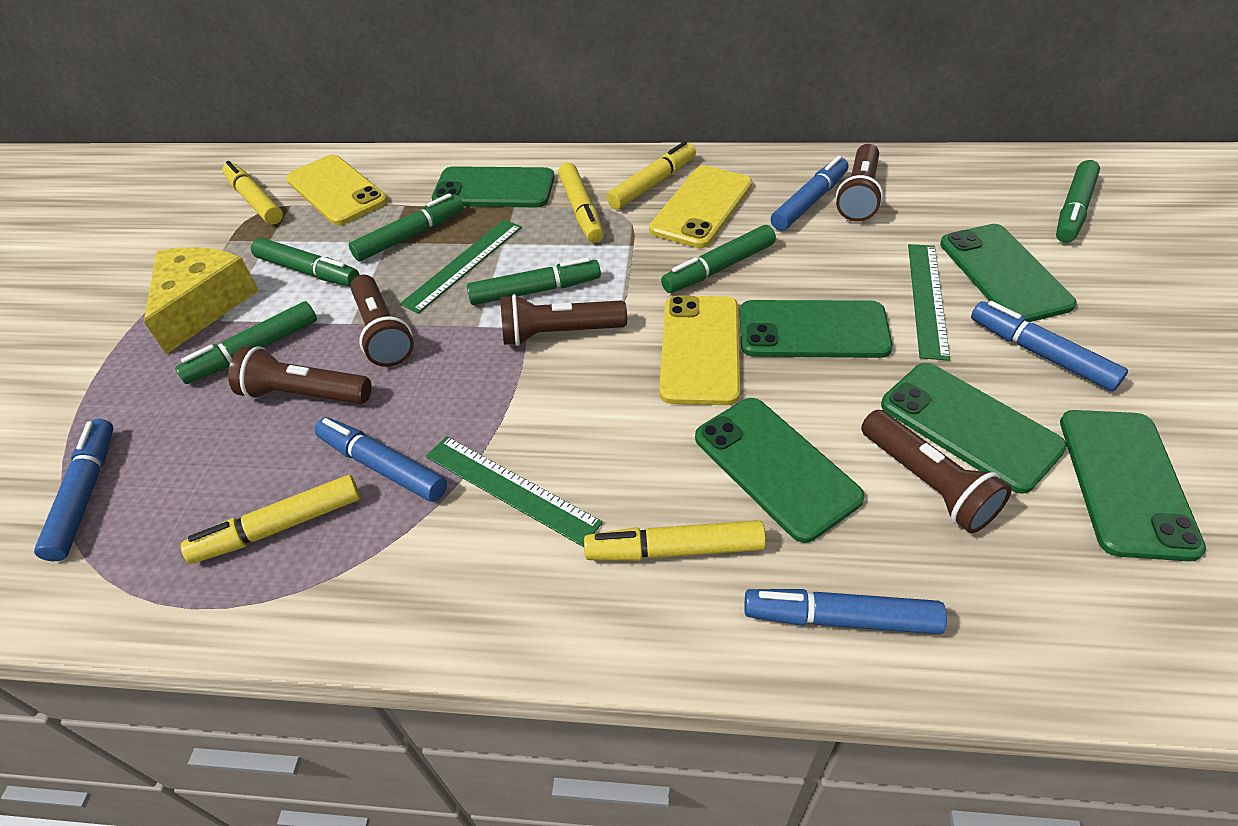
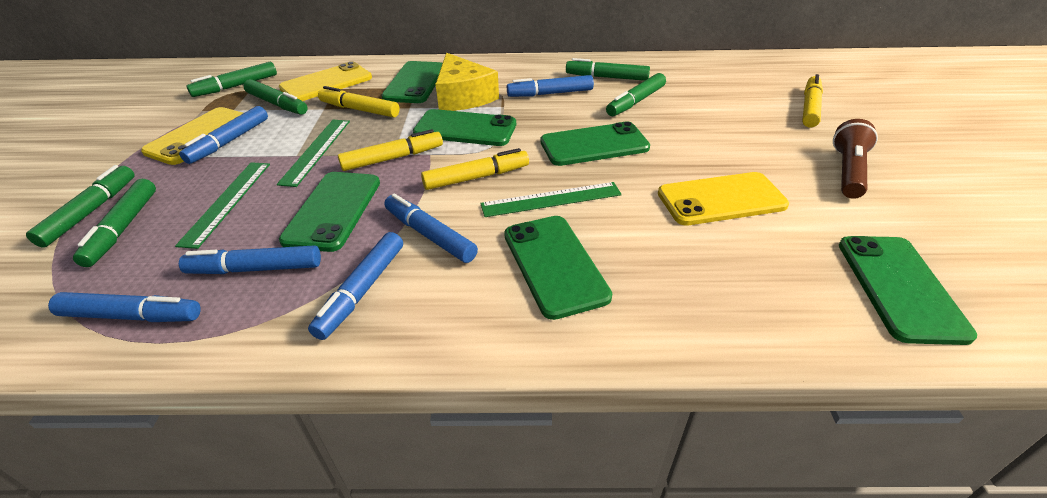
blue marker: [34,419,114,561] [314,417,447,502] [744,589,947,634] [770,156,848,231] [971,301,1128,391] = 5 -> [48,292,201,322] [179,106,268,164] [179,245,321,274] [308,232,403,340] [384,194,478,263] [507,75,594,97] = 6
brown flashlight: [228,346,372,404] [350,275,414,367] [500,294,627,346] [836,144,883,222] [861,410,1012,533] = 5 -> [833,119,878,199] = 1
yellow marker: [181,475,360,564] [222,161,283,224] [558,162,604,243] [584,520,766,561] [606,141,696,210] = 5 -> [318,86,400,118] [338,129,443,171] [421,148,529,190] [802,74,823,127] = 4

